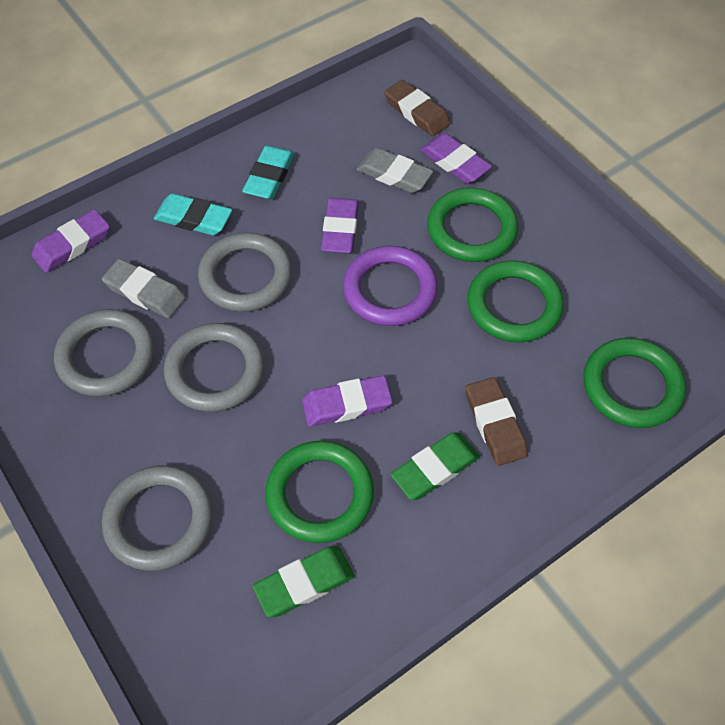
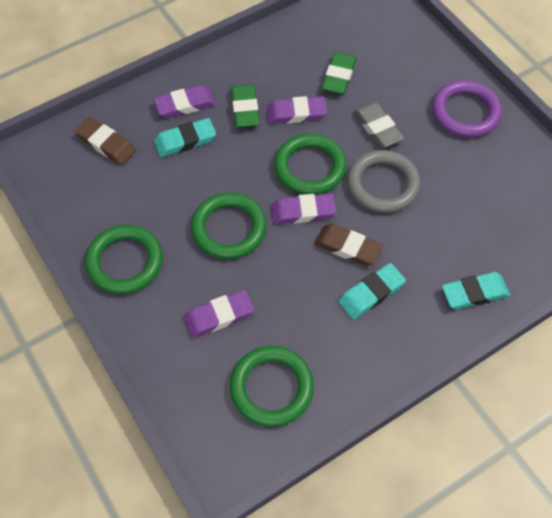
grey eraser: [102,259,186,318] [356,148,433,193] = 2 -> [354,102,404,148] = 1
grey ring: [54,309,154,397] [102,466,213,571] [164,323,264,412] [198,233,292,312] = 4 -> [347,150,421,213] = 1
turquoise eraser: [154,194,232,235] [242,146,295,199] = 2 -> [154,118,216,157] [338,263,406,320] [442,272,510,310] = 3

